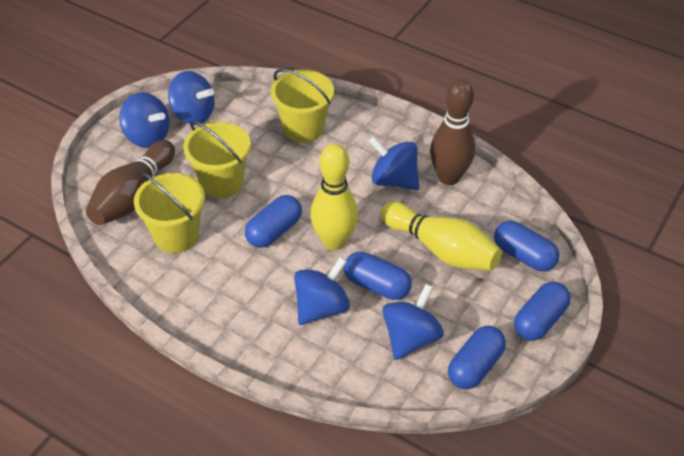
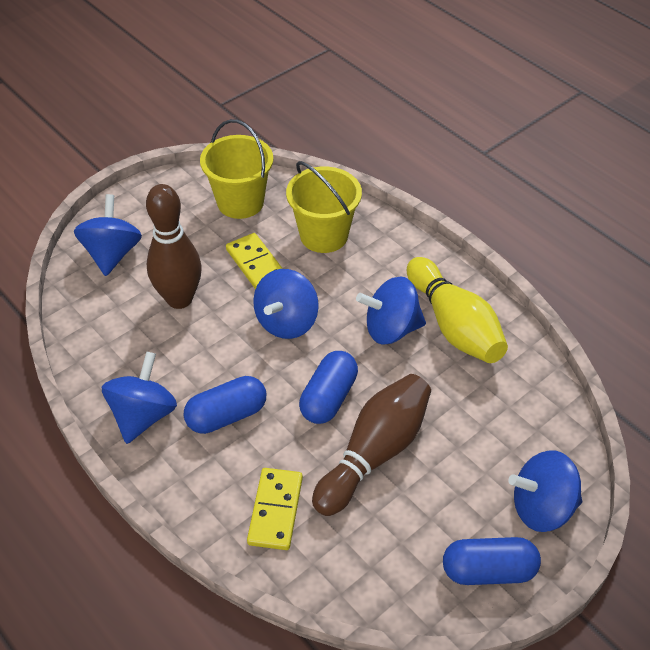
blue capsule: [245,195,302,248] [344,252,412,300] [448,326,506,389] [494,221,559,271] [514,282,570,341] = 5 -> [183,376,266,434] [299,351,358,424] [443,537,541,585] = 3
yellow bowling pin: [310,144,358,250] [380,202,502,271] = 2 -> [407,257,508,363] = 1
yellow bucket: [134,172,205,253] [183,120,251,198] [271,69,334,142] = 3 -> [200,119,273,219] [286,161,362,253] = 2
yellow domino: none = 0 -> [226,233,283,290] [247,468,303,550] = 2

